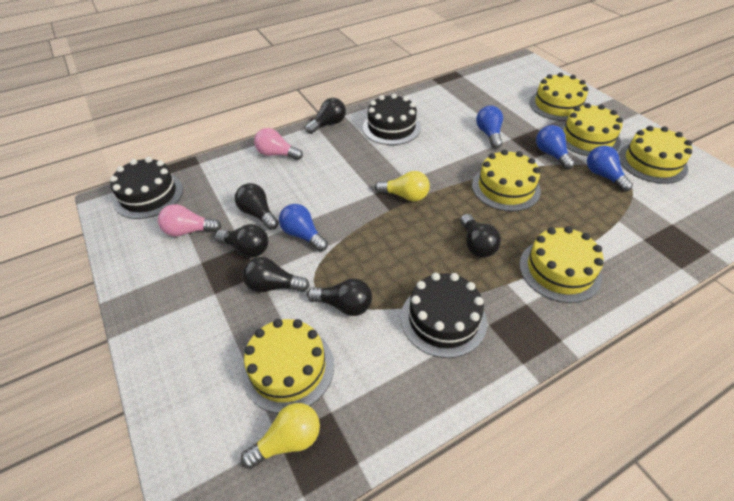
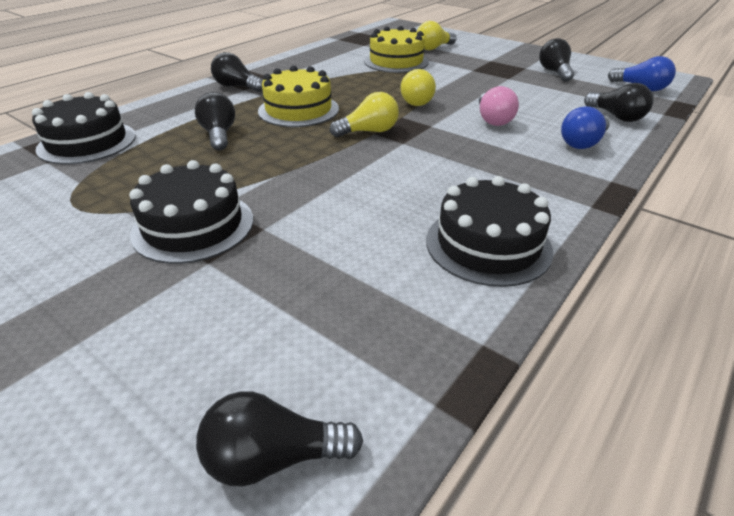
black light bulb: [215,224,268,258] [235,183,279,230] [242,257,310,293] [305,98,346,134] [307,278,372,316] [460,214,501,257] = 6 -> [195,92,235,150] [196,391,363,487] [211,52,263,92] [539,38,574,82] [584,83,654,122] = 5
blue light bulb: [279,204,328,252] [476,105,503,149] [536,125,575,169] [587,146,633,192] = 4 -> [561,106,610,149] [608,56,676,91] = 2
pink light bulb: [158,204,222,237] [254,128,303,160] = 2 -> [479,86,519,126] = 1
yellow cake: [242,319,334,413] [472,149,541,211] [519,226,604,303] [529,73,589,121] [560,103,623,156] [618,126,692,184] = 6 -> [258,66,339,127] [364,26,429,73] = 2
yellow light bulb: [241,403,320,469] [375,171,430,201] = 2 -> [330,92,399,137] [400,69,436,106] [417,21,457,50] = 3

